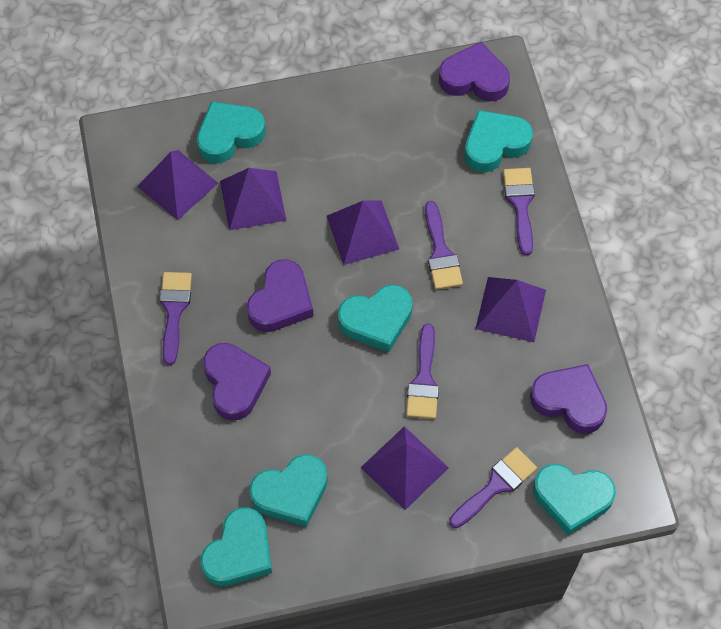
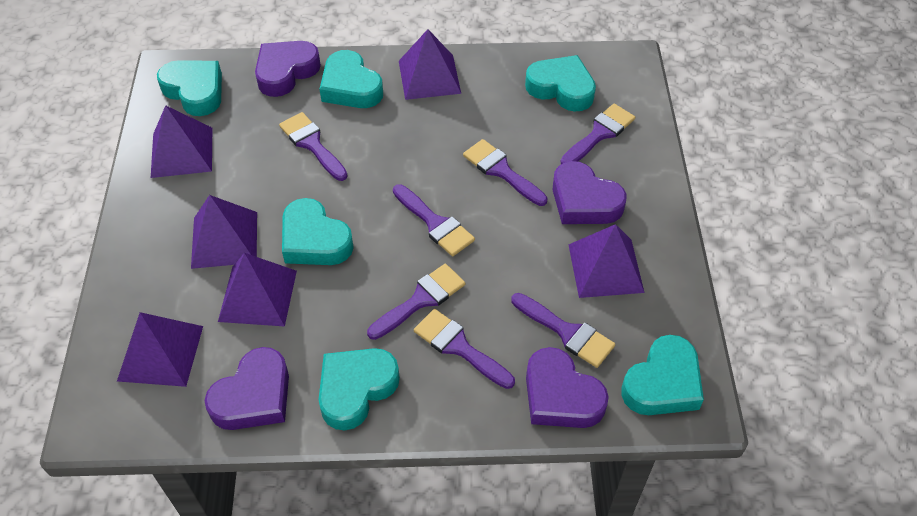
purple brush: [160,272,192,365] [406,323,439,419] [425,201,463,290] [449,447,537,528] [503,168,535,256] = 5 -> [279,112,348,181] [367,264,465,340] [393,184,475,256] [414,309,515,389] [463,139,548,206] [511,293,615,368] [561,104,635,164] = 7
purple pyramid: [137,150,218,220] [220,168,286,230] [327,200,399,265] [360,426,449,510] [475,277,546,342] = 5 -> [117,312,203,387] [151,105,212,178] [191,195,257,269] [218,253,297,326] [399,29,461,100] [569,224,645,298] = 6

